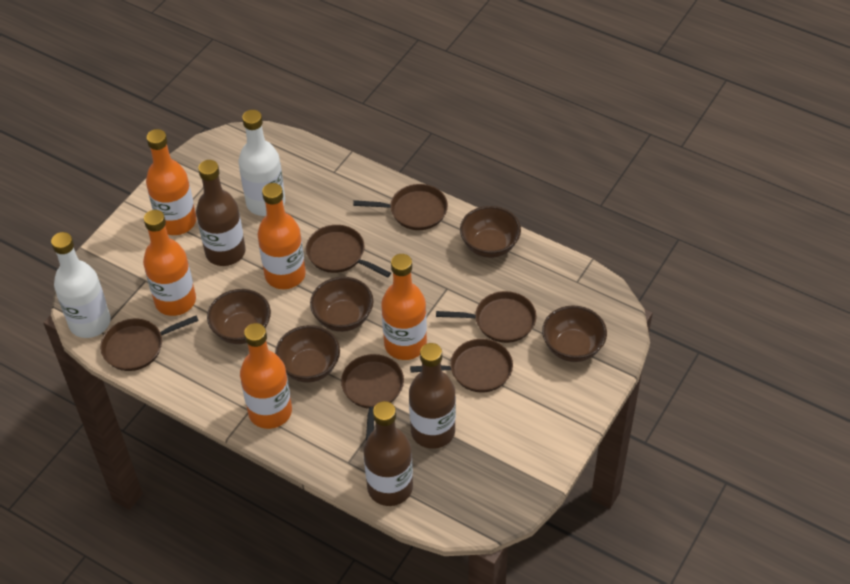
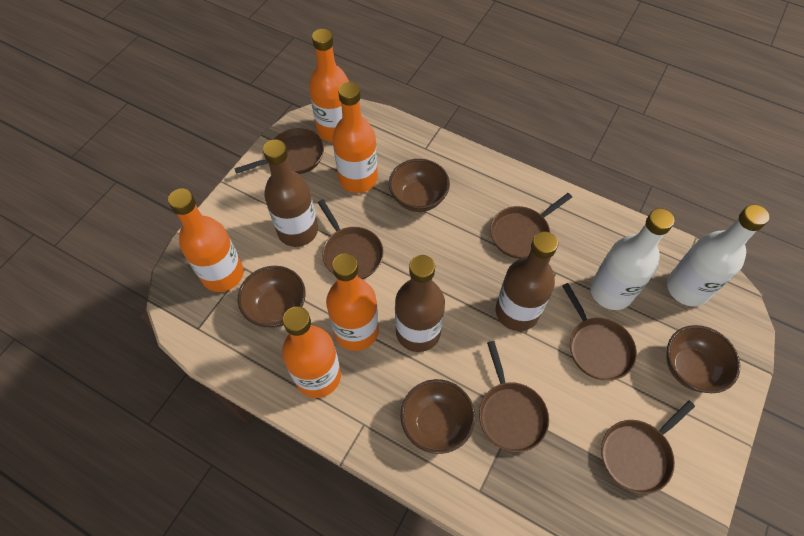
brown bowl: [207,289,271,344] [275,325,340,383] [310,277,374,332] [460,206,521,258] [542,306,607,362] = 5 -> [238,266,306,328] [389,159,450,212] [400,379,475,454] [666,325,740,393] = 4

